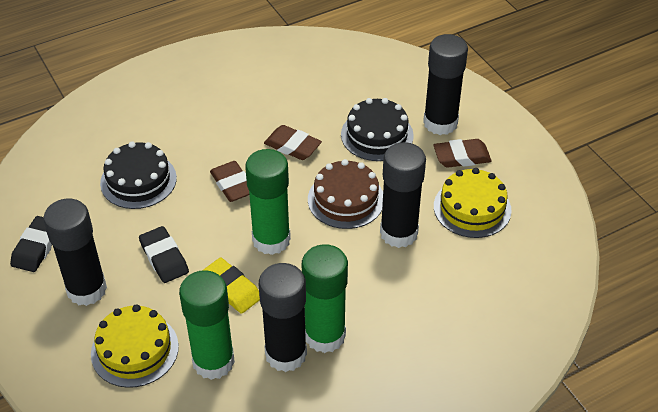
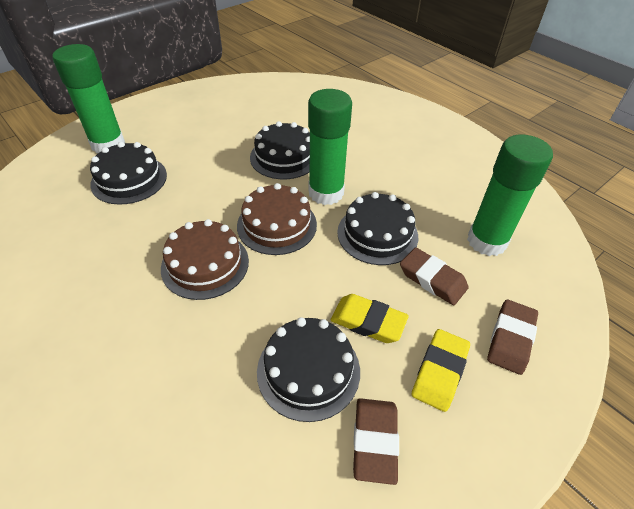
black cake: [100,142,177,209] [341,98,414,161] = 2 -> [90,142,167,205] [250,121,310,179] [257,317,360,422] [337,192,418,265] = 4
black eraser: [10,216,52,272] [139,226,189,283] = 2 -> none = 0
black glue stick: [43,199,107,306] [259,263,307,372] [380,142,426,248] [423,34,468,135] = 4 -> none = 0
brown cake: [308,159,383,229] = 1 -> [161,219,249,300] [237,183,317,255] = 2
yellow cake: [91,304,179,388] [434,168,512,238] = 2 -> none = 0
yellow eraser: [202,258,260,314] = 1 -> [331,294,409,343] [412,329,470,412] = 2

